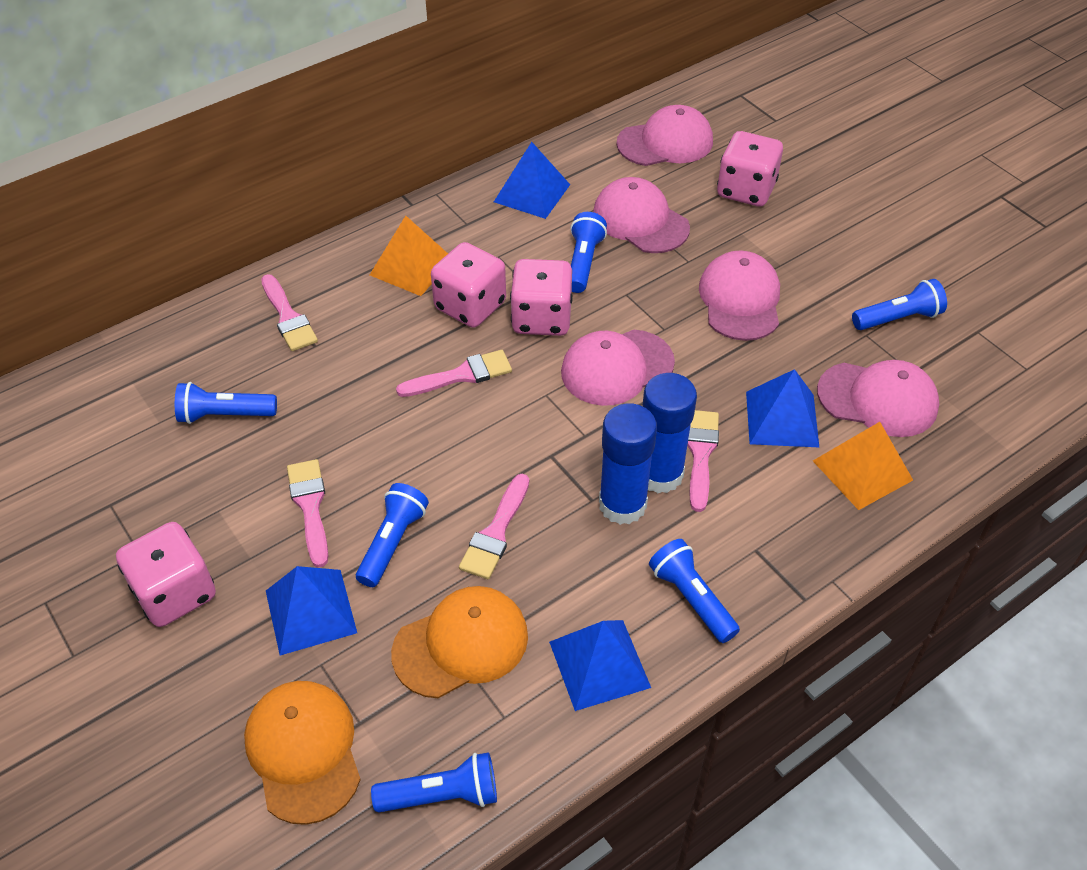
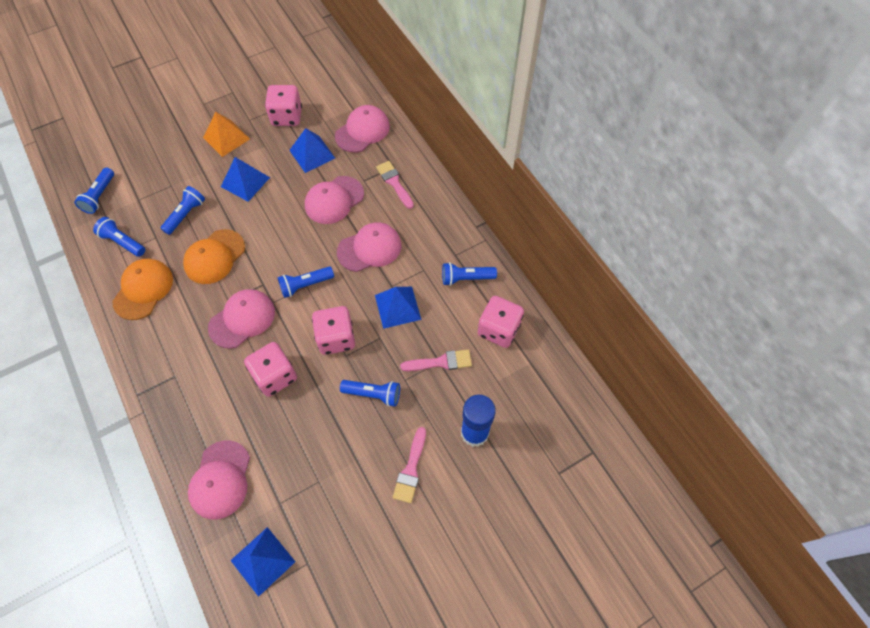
blue glue stick: [599,403,657,525] [642,373,697,493] = 2 -> [461,395,496,447] = 1
orange pyramid: [370,216,448,296] [813,422,913,510] = 2 -> [203,112,250,157] = 1
pink brush: [261,274,318,351] [287,459,328,568] [396,350,512,397] [459,474,529,579] [687,410,719,512] = 5 -> [376,161,414,209] [393,427,426,503] [400,349,472,371] = 3

